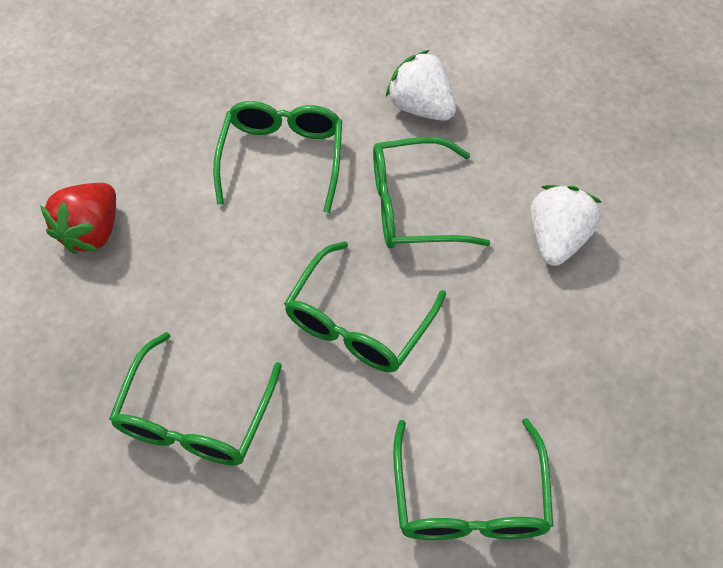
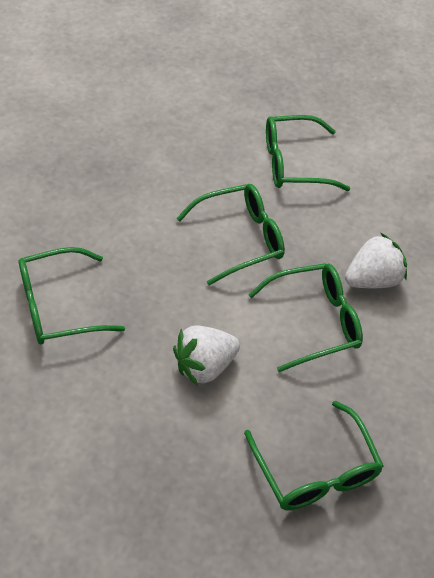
red strawberry: [40,183,116,254] = 1 -> none = 0

